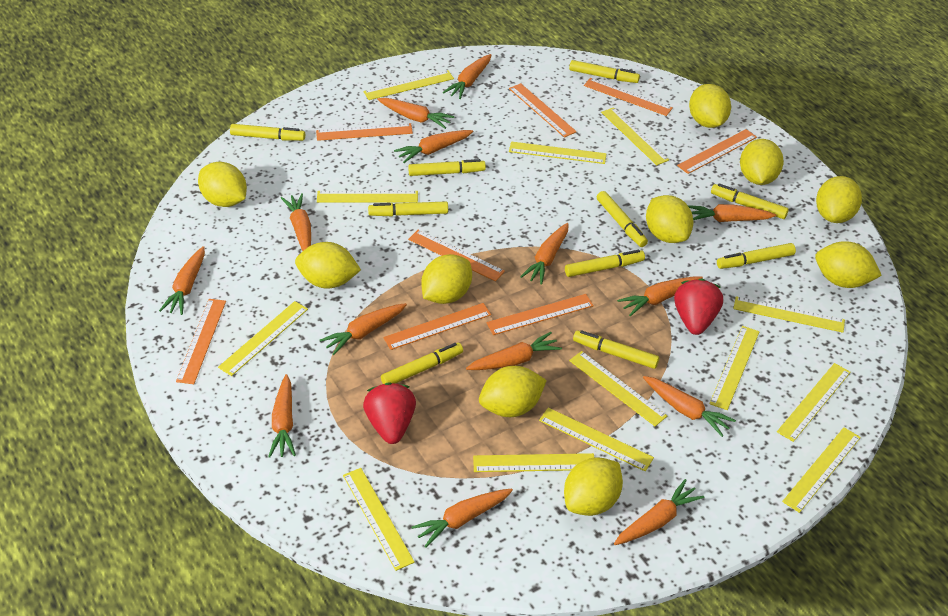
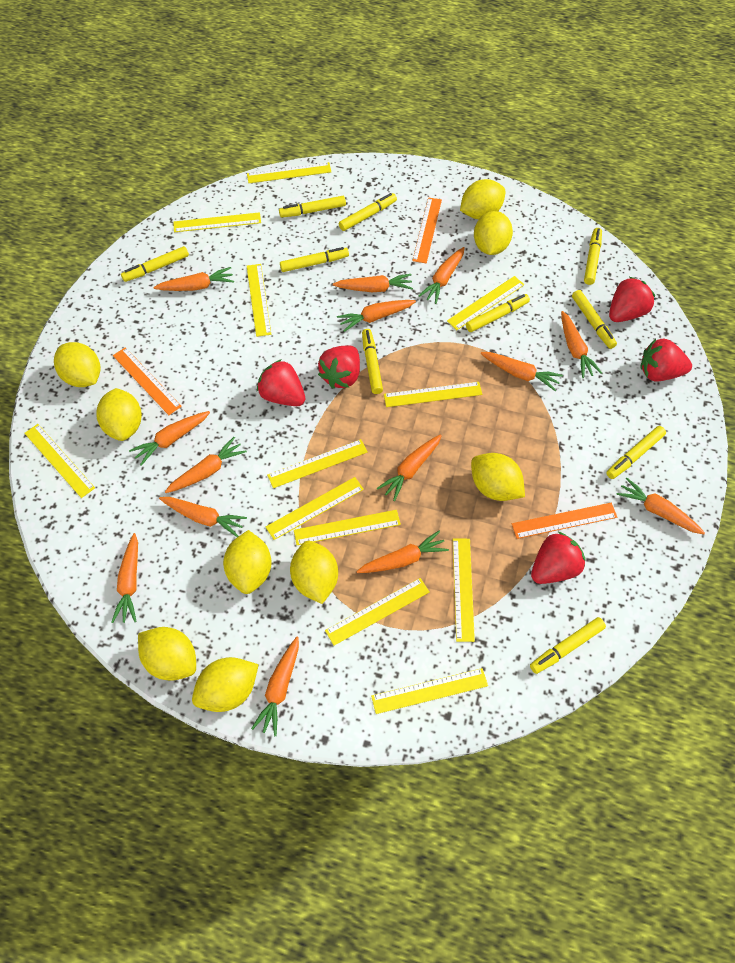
orange ruler: [176,299,226,384] [316,123,413,141] [383,303,491,350] [408,230,505,282] [486,294,594,335] [509,83,577,138] [584,78,673,116] [677,129,757,174] = 8 -> [113,347,182,415] [412,197,442,263] [512,503,617,539] = 3
red strawberry: [363,382,416,444] [674,278,723,335] = 2 -> [257,359,305,406] [318,345,360,389] [531,532,585,584] [609,277,655,322] [641,338,692,382] = 5
yellow lemon: [198,162,247,207] [295,242,361,289] [421,254,472,304] [479,366,547,417] [564,457,623,516] [646,195,693,243] [689,84,731,128] [740,139,784,185] [815,241,882,288] [816,176,862,223] = 10 -> [54,342,100,387] [96,388,142,441] [138,627,196,681] [192,657,259,712] [223,530,272,594] [290,541,338,604] [460,179,505,219] [471,453,525,501] [474,211,513,255] = 9
yellow ruler: [218,301,308,376] [317,191,418,202] [343,468,415,571] [364,70,454,100] [473,453,594,472] [509,141,607,164] [539,408,654,471] [569,351,667,426] [601,107,669,165] [709,326,760,410] [733,296,845,333] [777,363,851,442] [782,427,861,513] = 13 -> [24,424,95,498] [173,212,261,232] [247,162,331,183] [247,264,271,337] [266,477,364,540] [267,439,368,488] [294,510,401,545] [325,578,430,645] [371,668,488,714] [384,382,482,407] [447,276,524,330] [453,538,475,642] = 12

